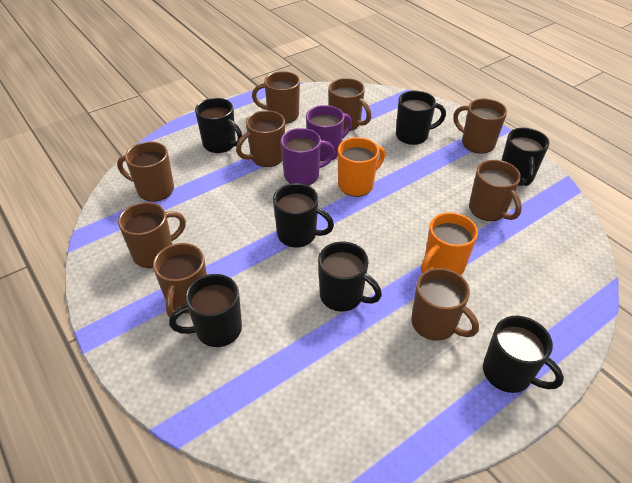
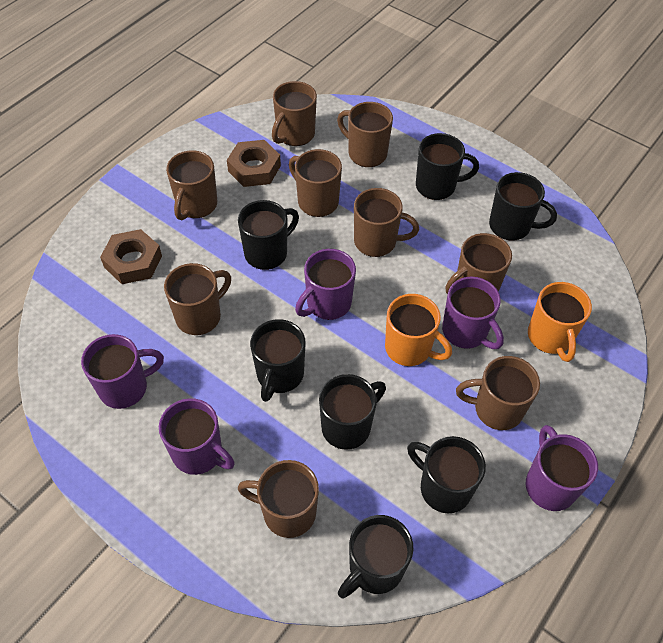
brown nut: none = 0 -> [100,229,162,284] [227,140,281,187] = 2
purple mug: [281,128,335,185] [306,105,352,161] = 2 -> [81,334,164,409] [159,398,235,475] [295,249,356,320] [442,277,504,349] [526,425,598,511] = 5

